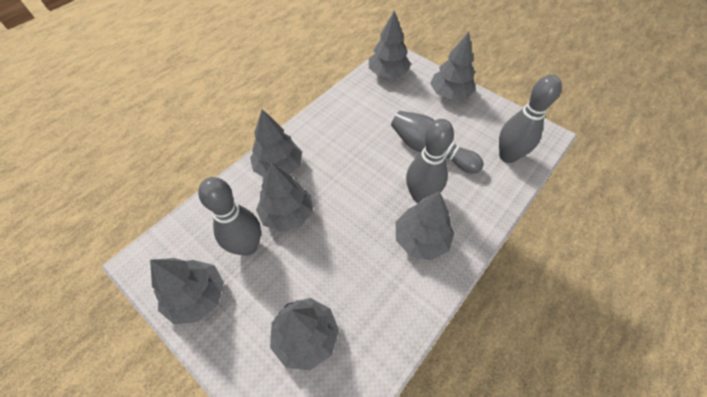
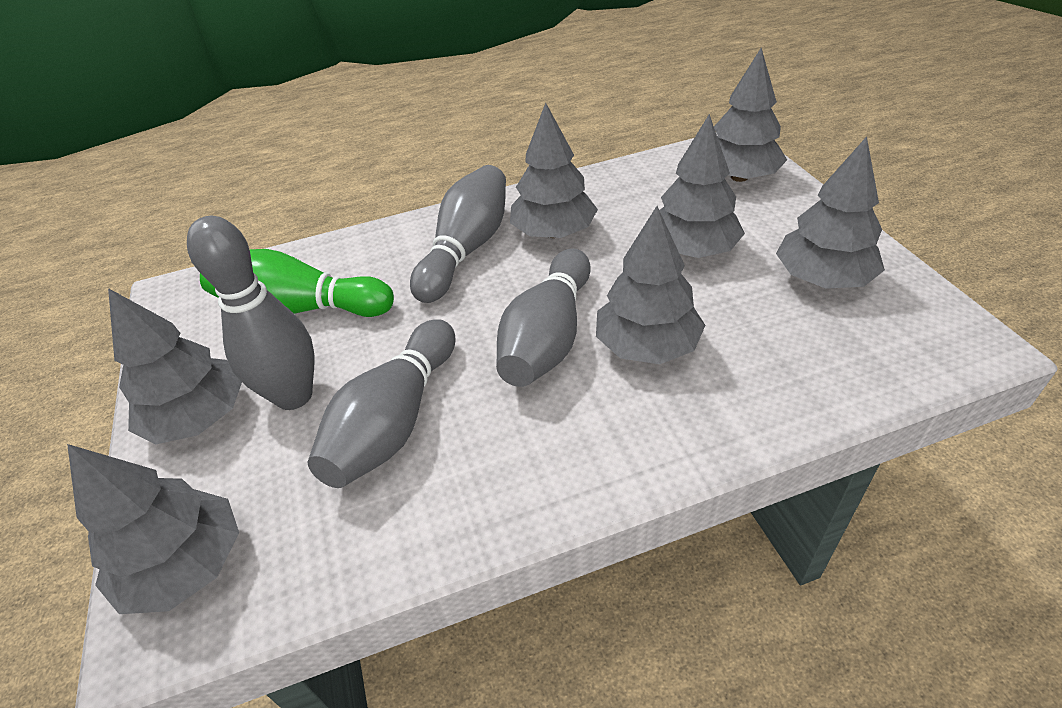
green bowling pin: none = 0 -> [200,249,394,317] = 1

